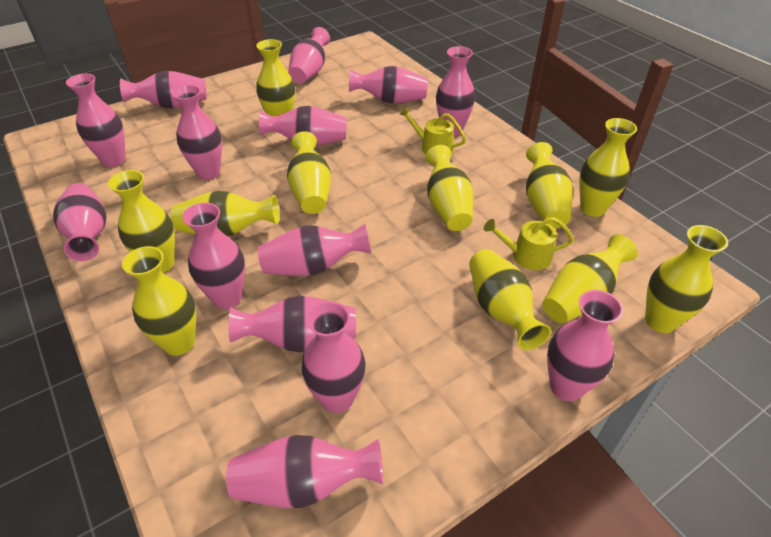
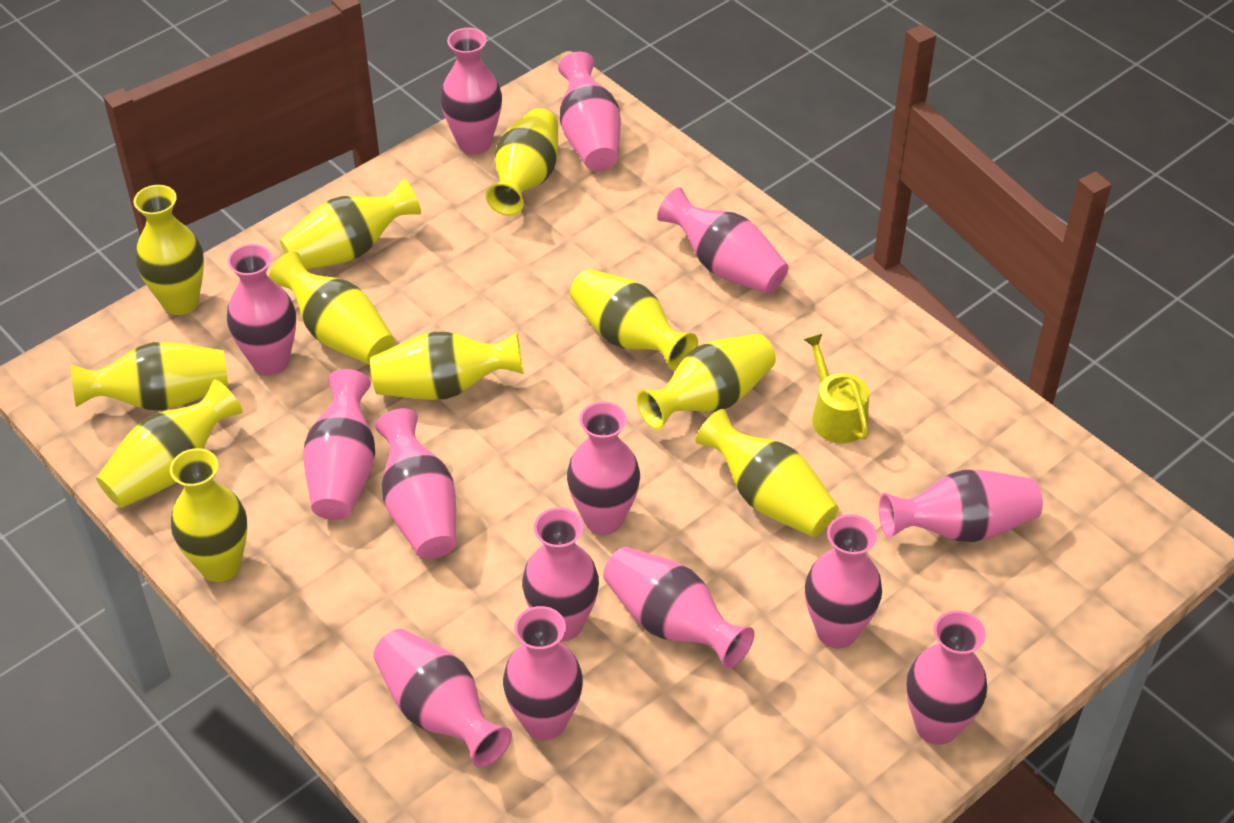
yellow watering can: [399,106,466,155] [484,217,574,270] = 2 -> [803,333,869,444] = 1

